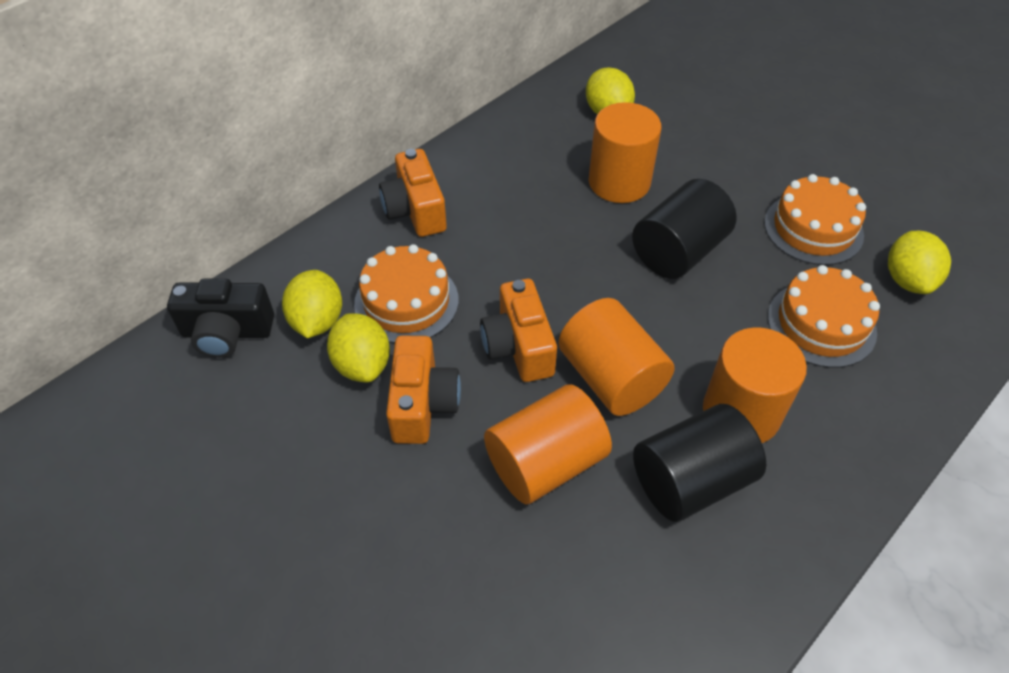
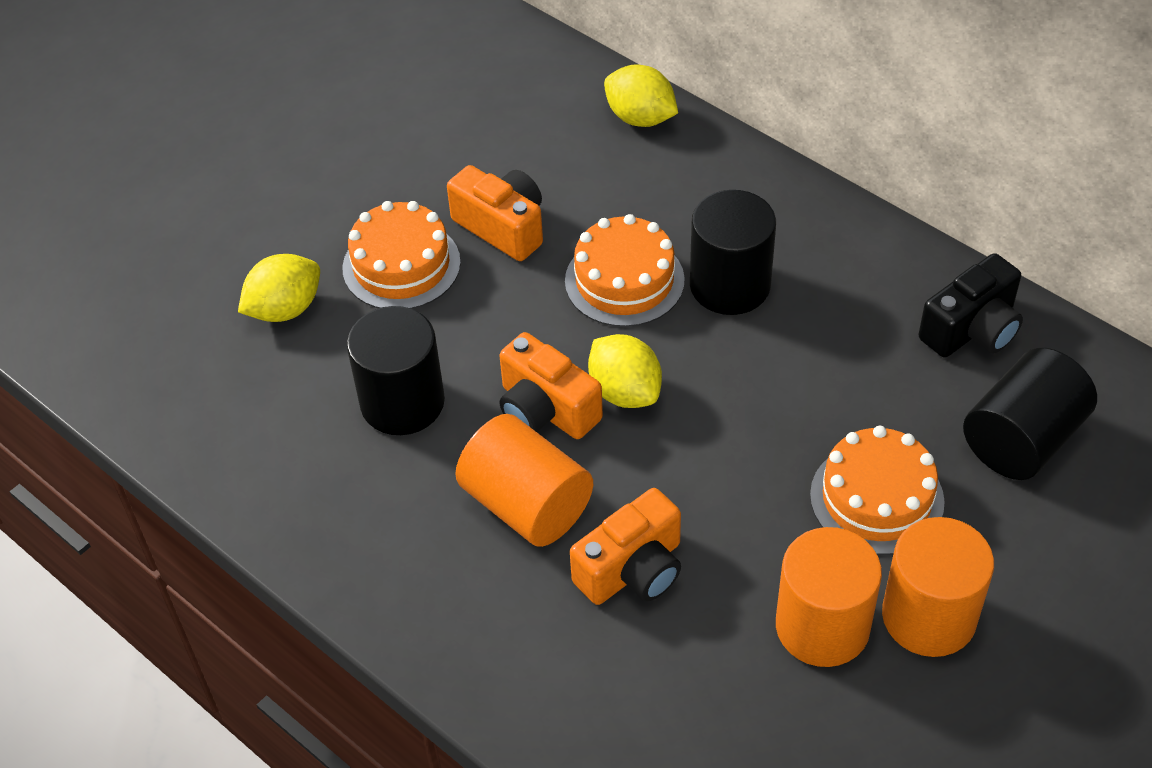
black cylinder: [632,179,737,279] [633,404,766,522] = 2 -> [347,306,445,435] [690,190,776,315] [963,348,1097,480] = 3
orange cylinder: [484,385,612,504] [558,298,674,416] [589,102,661,203] [703,327,807,443] = 4 -> [455,414,593,547] [776,527,882,667] [882,517,994,657] = 3
yellow lemon: [282,270,342,338] [327,314,390,383] [586,67,635,114] [888,231,951,294] = 4 -> [238,254,320,322] [588,334,662,408] [604,64,678,127] = 3

